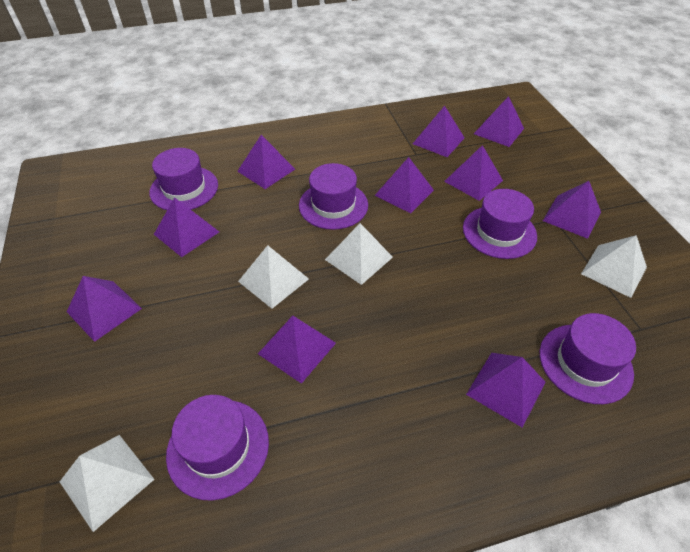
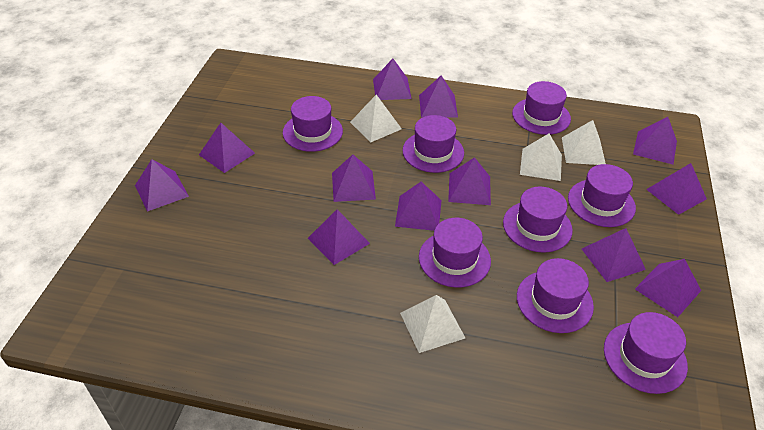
purple hat: [149,148,218,210] [166,395,269,501] [299,163,368,230] [463,189,537,259] [540,313,636,404] = 5 -> [283,96,343,152] [403,115,464,173] [419,218,491,288] [503,187,573,253] [512,81,571,135] [517,258,594,333] [568,164,636,227] [604,312,688,394] = 8
purple pyramid: [67,276,142,342] [154,197,219,257] [237,135,295,189] [258,316,336,384] [375,157,434,213] [413,106,465,157] [444,145,503,201] [466,353,545,428] [474,96,524,147] [543,181,601,239] = 10 -> [135,159,189,212] [199,123,255,173] [308,209,370,265] [332,155,376,202] [373,59,412,100] [395,182,442,231] [419,76,458,118] [448,157,491,205] [582,228,646,282] [633,117,677,164] [635,259,701,317] [646,163,707,215] = 12

